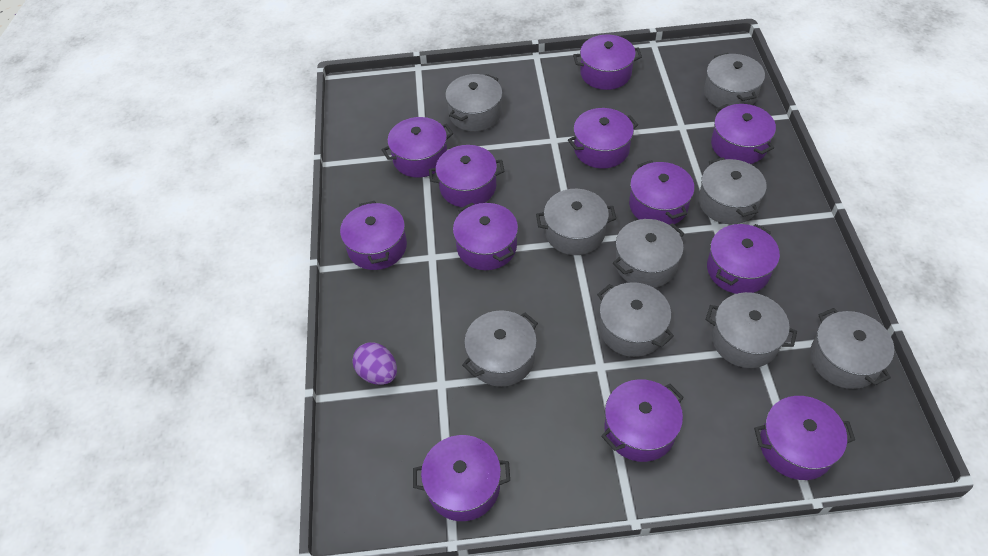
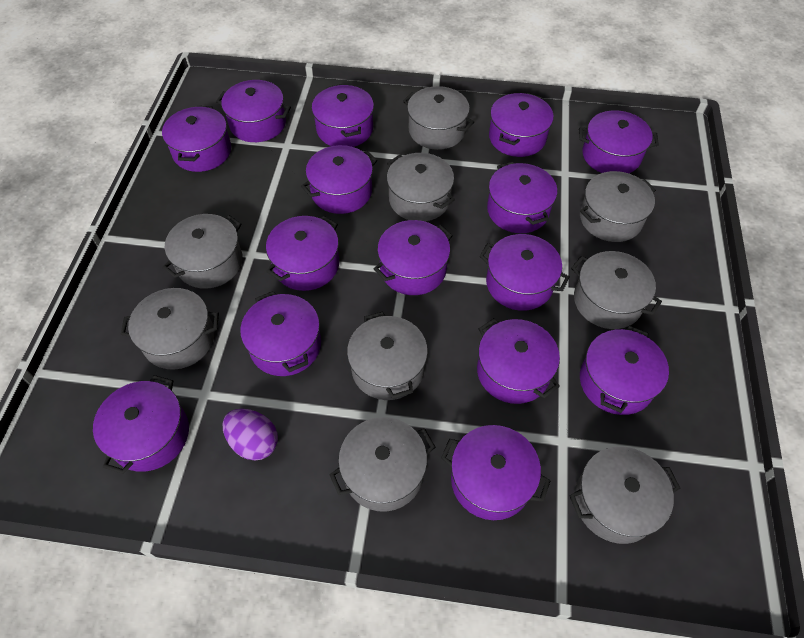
purple pot: [340,201,407,270] [382,117,453,178] [413,435,510,521] [429,145,505,207] [453,203,518,270] [568,108,638,168] [573,35,642,90] [601,379,684,462] [629,160,695,225] [707,224,780,294] [711,104,776,164] [754,396,855,480] = 12 -> [93,375,189,474] [162,106,231,172] [216,80,291,142] [240,291,321,376] [266,216,339,291] [301,145,377,214] [312,84,374,147] [374,220,453,295] [441,425,550,520] [477,318,560,404] [479,234,570,311] [487,161,557,233] [489,93,554,157] [579,110,659,173] [580,326,669,415] = 15

